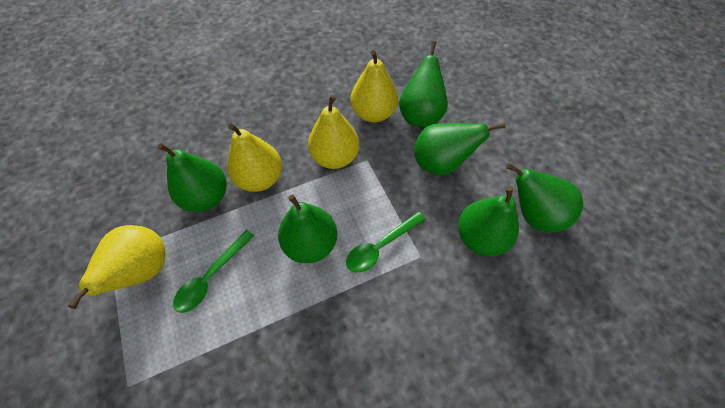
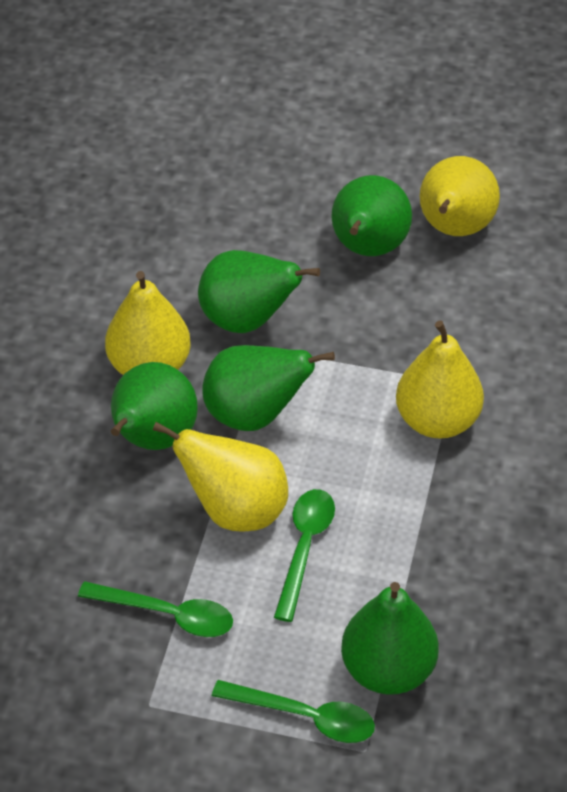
green pear: [157,143,227,212] [278,194,337,263] [399,41,448,127] [414,123,506,175] [458,186,519,256] [506,163,583,232] = 6 -> [111,362,198,450] [198,250,320,333] [202,345,335,431] [331,175,412,256] [341,582,439,695] = 5
green spoon: [173,230,254,313] [346,212,426,272] = 2 -> [78,581,233,637] [212,680,375,743] [274,489,335,622] = 3

